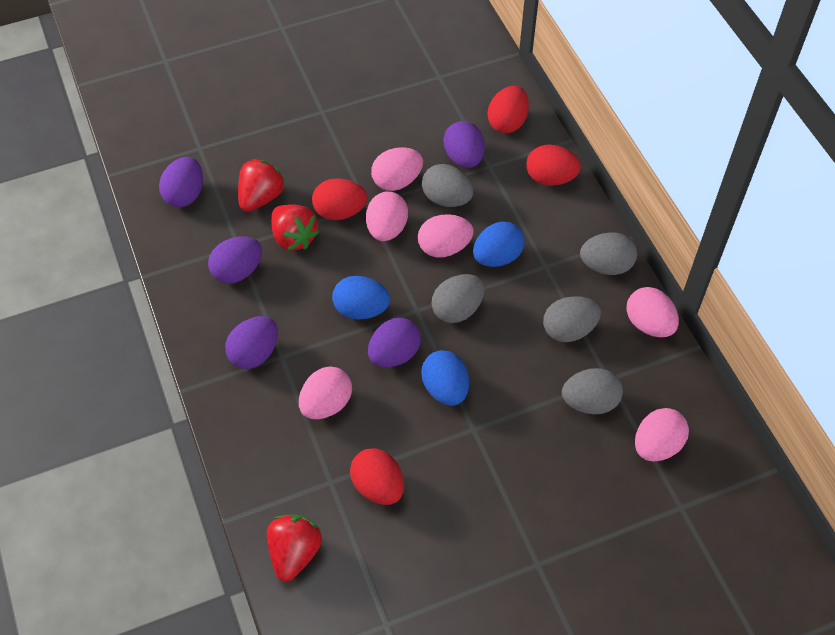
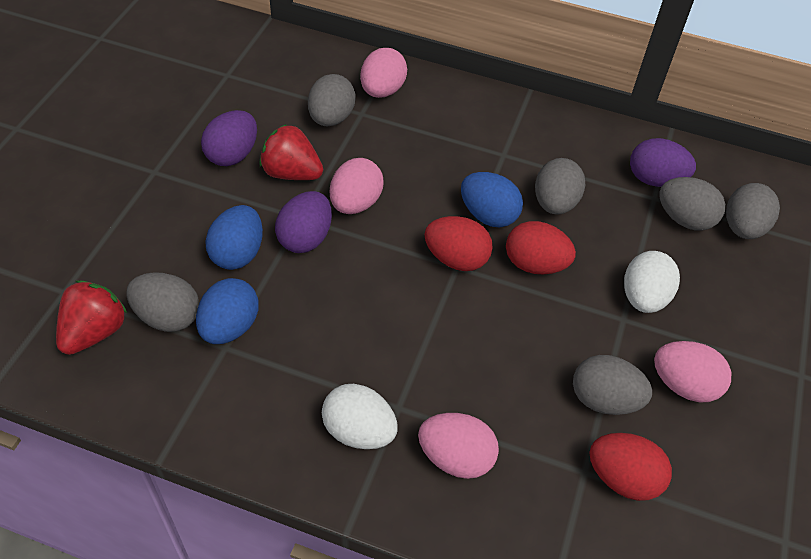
grey egg: [422,164,473,207] [431,274,485,323] [543,296,601,342] [562,368,623,414] [580,232,637,275] = 5 -> [126,272,199,332] [308,74,356,126] [535,158,585,215] [573,355,652,415] [659,177,725,230] [726,183,780,239] = 6
pink egg: [299,366,352,419] [366,192,408,241] [371,147,423,191] [418,214,474,258] [626,287,679,337] [635,408,689,461] = 6 -> [330,158,384,214] [360,48,407,98] [418,413,499,479] [654,341,731,402] = 4
purple egg: [159,157,203,207] [208,236,262,284] [225,316,278,369] [368,318,421,367] [444,121,485,168] = 5 -> [201,110,257,166] [275,191,332,253] [630,138,696,187] = 3
red egg: [312,178,367,220] [350,448,404,505] [488,86,529,133] [526,144,581,186] = 4 -> [424,216,493,271] [506,221,576,275] [590,433,672,501] = 3
red strawberry: [238,159,285,212] [267,515,322,582] [271,204,319,251] = 3 -> [56,280,128,355] [259,124,323,180] = 2
white egg: none = 0 -> [322,384,397,449] [624,251,680,313] = 2

